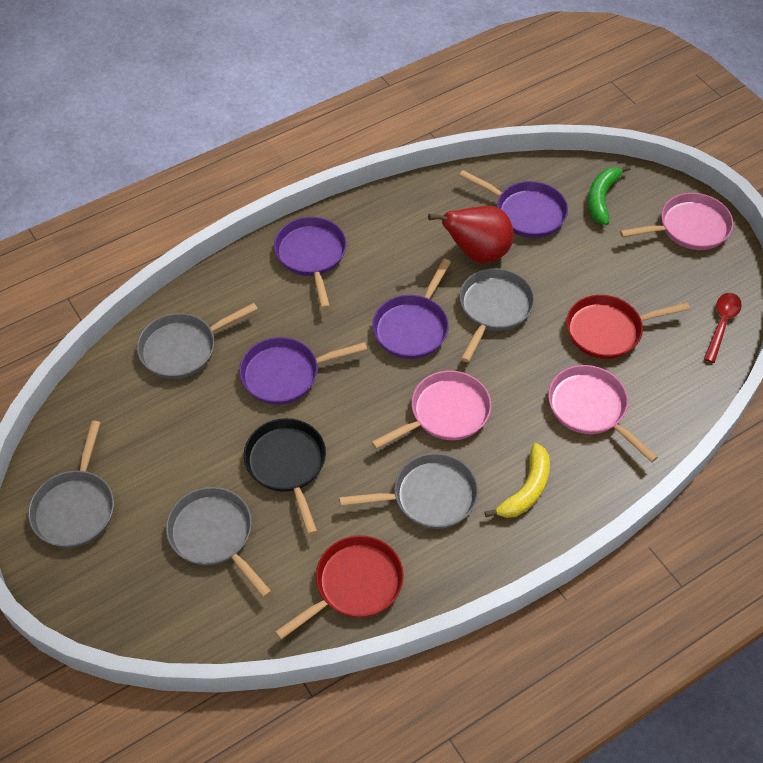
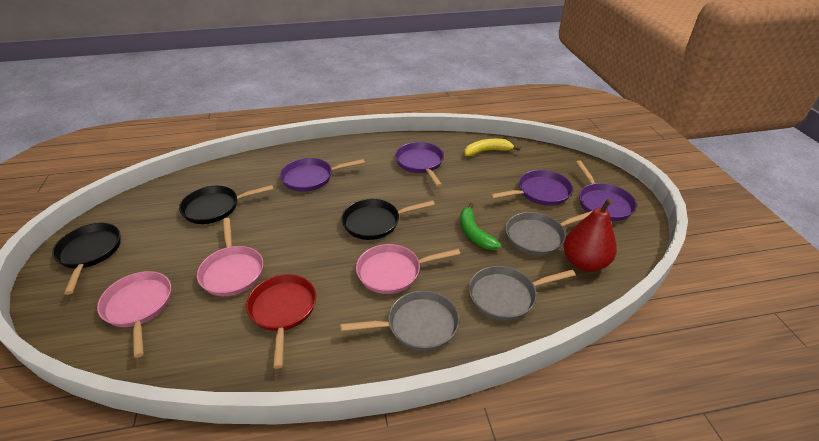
black pan: [244,418,326,535] = 1 -> [52,223,121,295] [179,185,273,224] [342,199,435,240] = 3
grey pan: [28,421,114,548] [137,303,258,379] [166,487,272,598] [339,453,478,529] [459,268,535,362] = 5 -> [340,290,459,351] [469,266,575,321] [505,211,592,256] = 3
red pan: [275,535,404,640] [566,295,690,359] = 2 -> [246,274,316,369] = 1
red spoon: [704,293,742,363] = 1 -> none = 0

